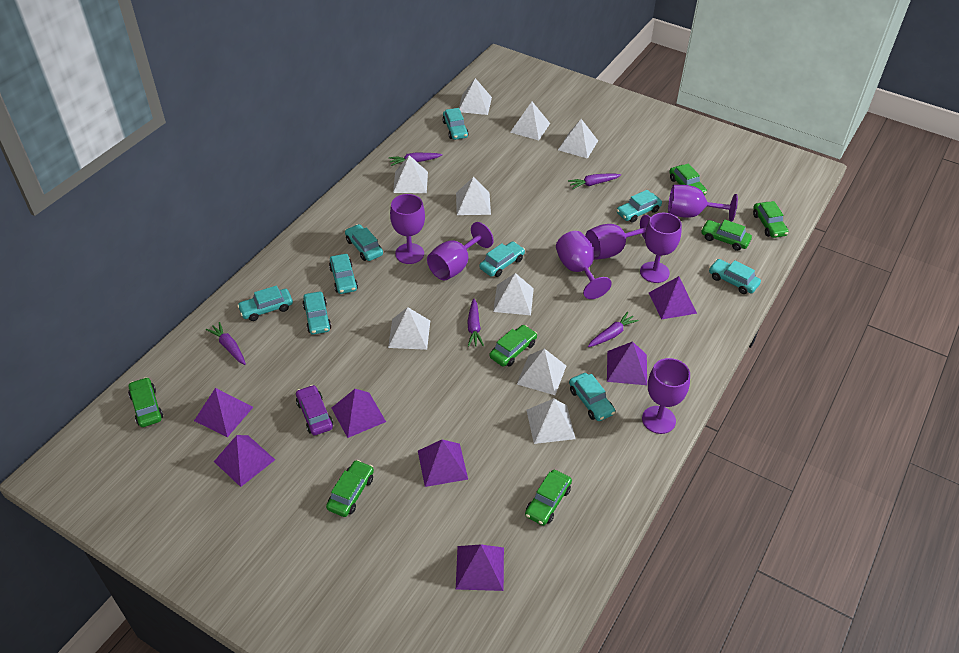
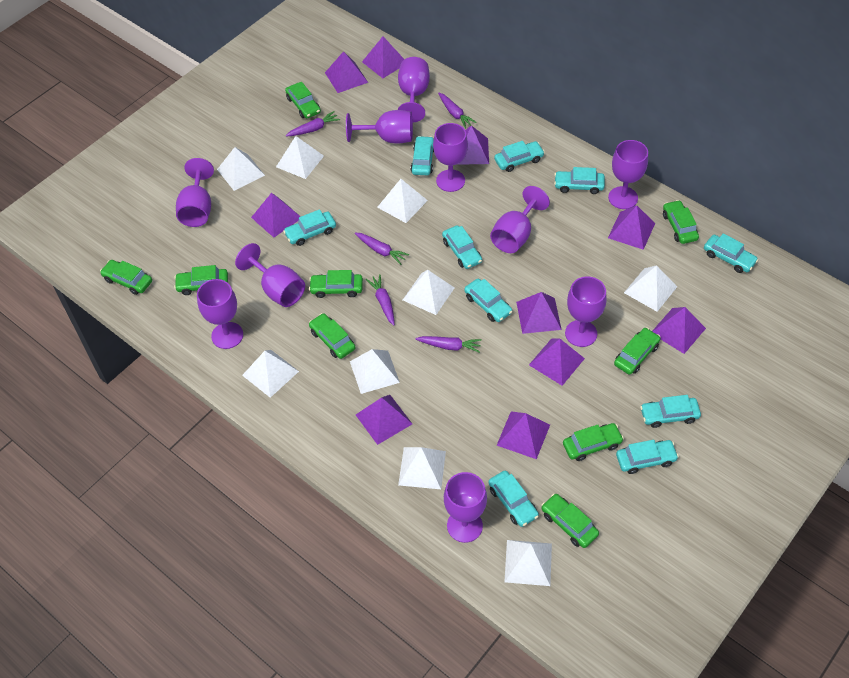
green car: [128,377,163,427] [326,460,374,517] [490,325,537,367] [525,470,572,526] [669,163,707,195] [701,220,752,251] [753,201,789,238] = 7 -> [100,260,152,295] [174,265,228,295] [285,82,321,118] [309,270,363,298] [309,313,355,359] [541,494,599,548] [563,423,624,461] [614,328,660,375] [663,200,699,244] = 9
purple car: [296,385,333,436] = 1 -> none = 0
purple goblet: [390,194,425,264] [427,222,493,280] [556,231,612,299] [585,215,651,260] [640,213,682,283] [642,358,690,434] [668,185,738,222] = 7 -> [176,158,214,227] [197,279,243,349] [235,243,305,307] [346,110,413,144] [398,57,430,123] [433,123,468,192] [444,472,487,543] [490,186,550,253] [565,276,607,347] [608,140,648,209] = 10
purple pyramid: [194,388,253,437] [214,435,275,487] [332,389,386,438] [418,439,468,487] [456,544,504,591] [607,341,647,385] [649,276,697,320] = 7 -> [251,193,301,237] [325,51,368,93] [356,395,412,445] [362,37,404,78] [456,125,489,165] [497,411,550,459] [516,292,562,334] [529,338,585,386] [608,206,655,250] [652,307,706,354] = 10
turquoise car: [237,286,293,321] [302,292,331,335] [329,254,358,294] [345,224,383,261] [442,108,469,140] [479,241,525,277] [569,373,615,421] [617,190,662,223] [709,259,761,294] = 9 -> [283,209,336,246] [410,136,434,175] [442,225,482,269] [464,279,512,322] [488,471,539,527] [494,141,545,172] [554,167,605,194] [616,440,679,474] [640,395,701,428] [704,233,758,273] = 10

